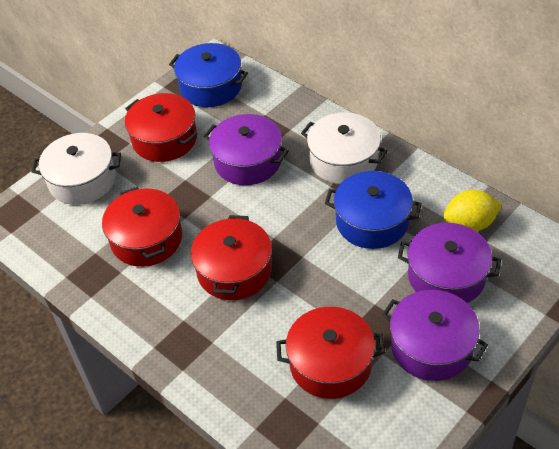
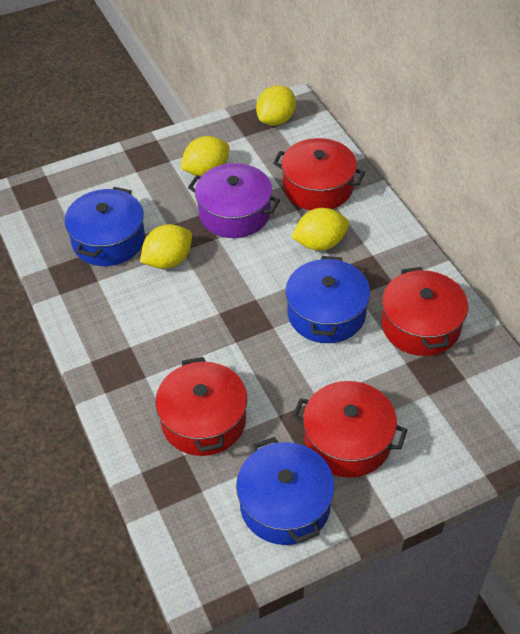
blue pot: [169,43,248,107] [325,171,422,249] = 2 -> [64,187,145,266] [236,437,335,545] [286,256,370,343] = 3
purple pot: [204,114,289,185] [382,290,488,381] [398,223,501,303] = 3 -> [188,163,280,238] = 1
white pot: [32,133,121,205] [301,113,388,184] = 2 -> none = 0
yellow lemon: [443,190,502,232] = 1 -> [140,224,192,269] [180,136,230,176] [256,85,296,126] [291,208,349,251] = 4

